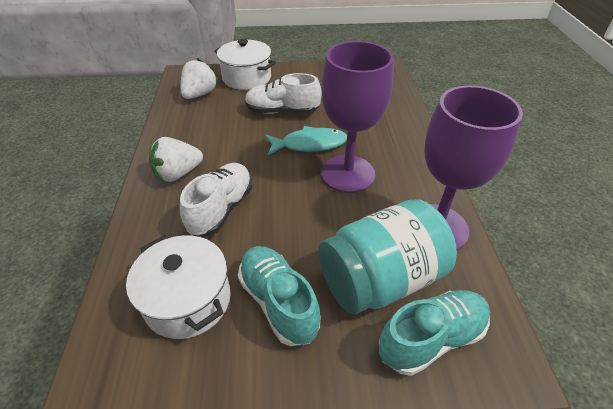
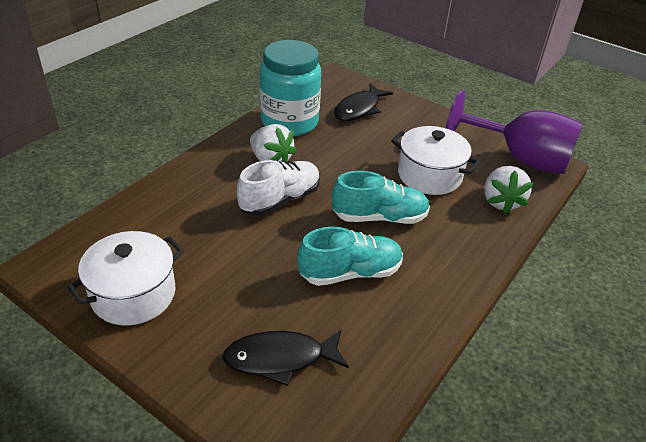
black fish: none = 0 -> [222,329,349,386] [334,83,393,121] = 2
purple goblet: [321,41,394,193] [424,85,523,250] = 2 -> [446,90,583,174] = 1
turquoise fish: [265,126,347,155] = 1 -> none = 0
white shoe: [180,163,252,237] [245,73,322,114] = 2 -> [237,160,320,216] = 1

